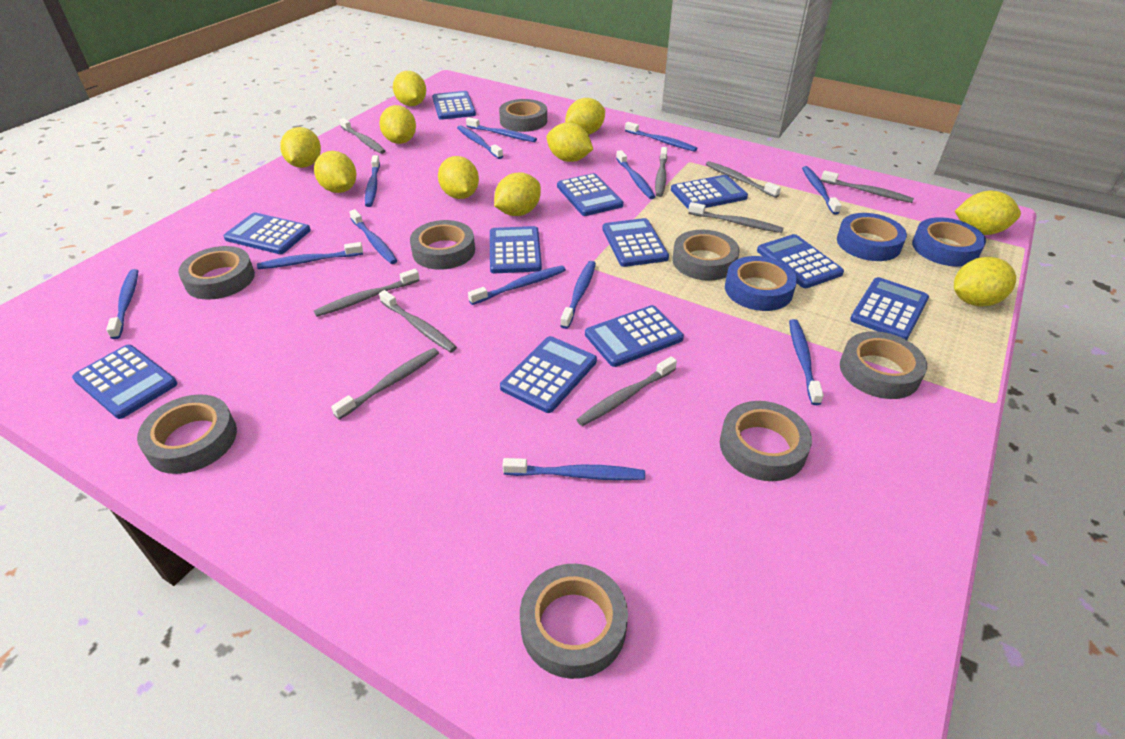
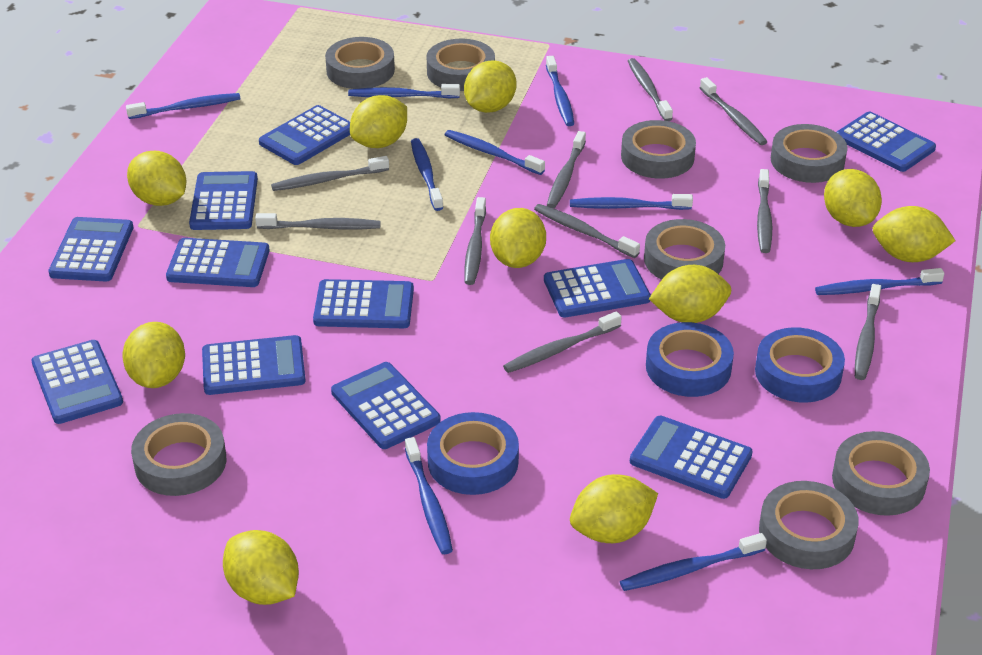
blue toothbrush: [106,269,138,339] [257,242,363,269] [349,209,397,264] [365,155,380,207] [457,125,503,159] [466,117,537,142] [468,265,566,305] [502,458,645,480] [560,261,596,329] [616,150,655,199] [625,122,698,152] [789,319,824,405] [802,166,842,214] = 13 -> [126,93,241,119] [348,84,460,98] [405,437,453,554] [411,138,443,211] [445,130,545,175] [546,56,574,126] [570,194,693,210] [620,533,767,591] [815,268,944,295] = 9
grey toothbrush: [314,269,420,317] [331,348,439,420] [339,118,386,154] [379,290,457,352] [576,356,677,426] [655,147,667,197] [688,202,783,233] [706,161,781,198] [821,171,914,203] = 9 -> [255,213,381,229] [271,156,389,191] [464,197,486,285] [503,311,622,373] [534,204,640,258] [547,131,586,208] [628,58,673,121] [700,77,768,145] [757,169,772,253] [855,284,881,380] = 10

